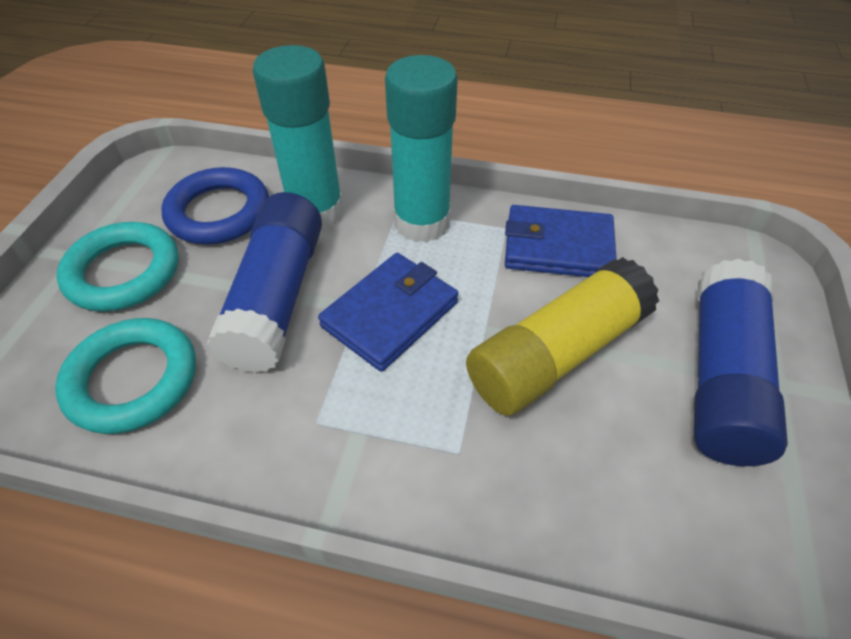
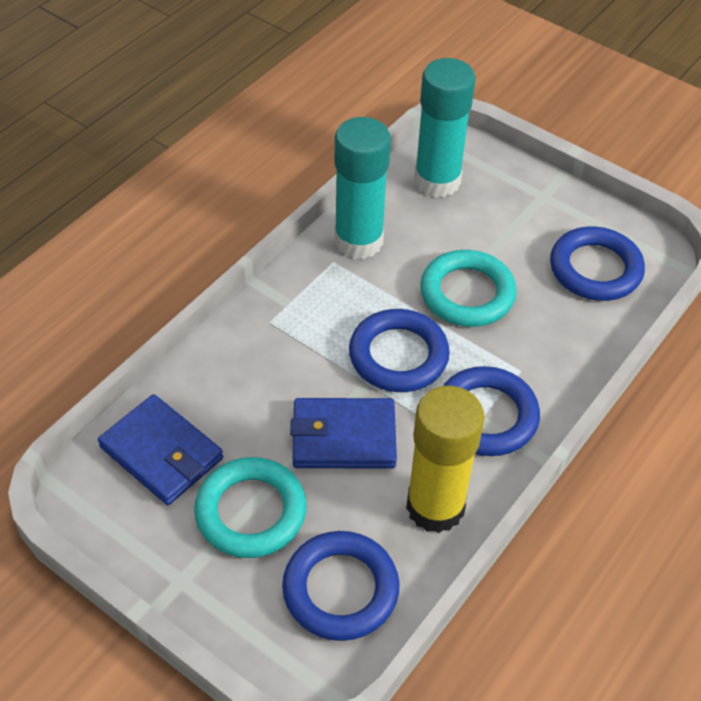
blue glue stick: [206,192,322,373] [694,258,788,466] = 2 -> none = 0
blue ring: [161,167,269,244] = 1 -> [282,531,399,641] [349,309,450,392] [443,366,540,456] [550,227,645,301] = 4

